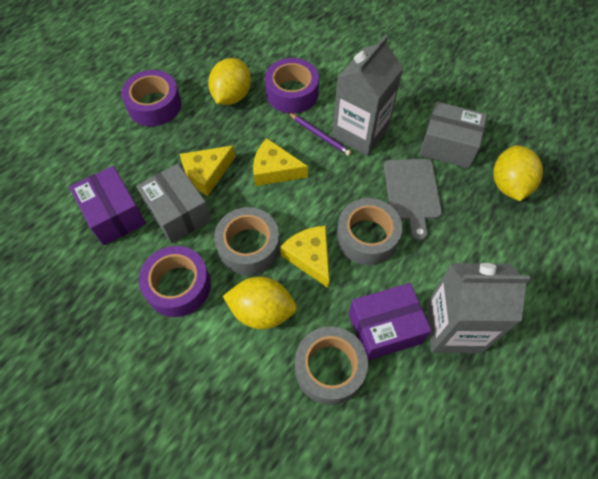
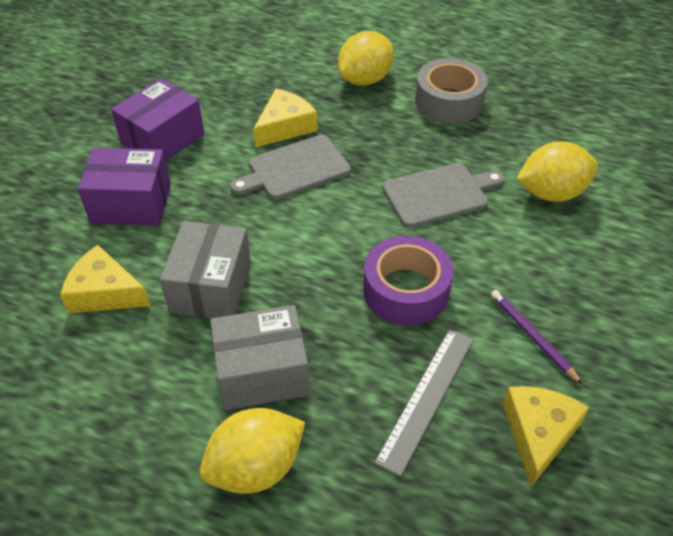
grey carton: [332,35,403,156] [426,263,531,353] = 2 -> none = 0
grey cutting board: [384,159,442,241] = 1 -> [230,135,351,200] [382,163,505,228] = 2
grey ruler: none = 0 -> [374,329,474,477] = 1
grey tape: [214,207,280,275] [295,326,368,405] [337,198,402,265] = 3 -> [415,58,488,124] = 1
purple tape: [121,70,181,126] [139,246,211,317] [265,58,319,113] = 3 -> [363,236,453,326] = 1

